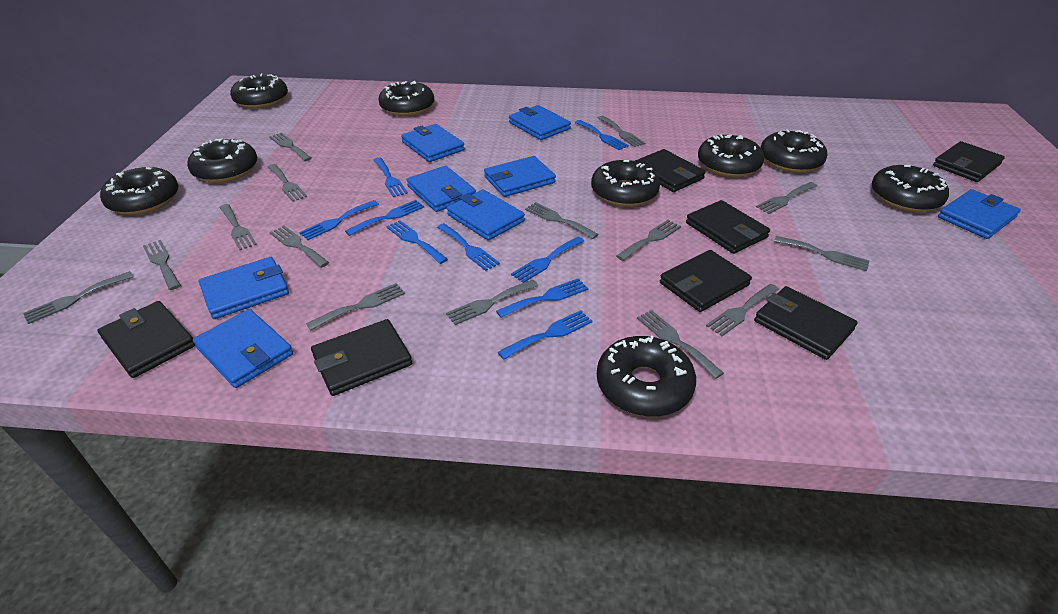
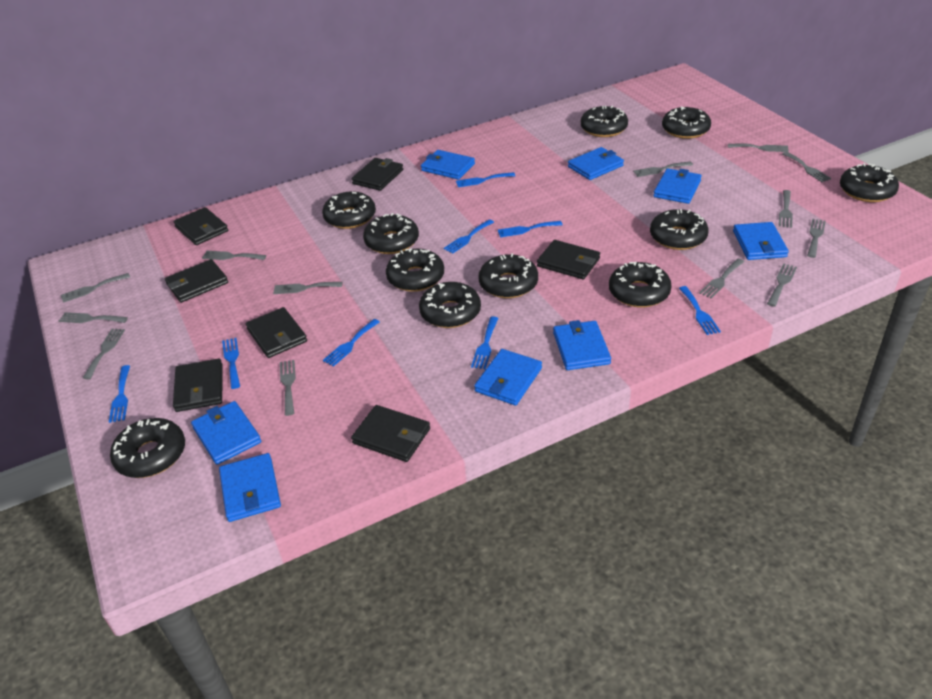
black donut: [100,167,179,215] [187,138,257,183] [230,74,288,109] [379,81,434,116] [591,160,660,206] [597,335,696,417] [698,134,764,177] [760,129,827,173] [872,165,949,212] = 9 -> [110,418,185,478] [322,191,376,229] [363,213,419,254] [386,248,444,292] [419,282,481,328] [479,253,538,298] [580,106,628,137] [609,262,672,308] [650,209,709,250] [662,107,711,139] [840,163,899,202] = 11
blue fork: [299,200,379,240] [345,200,424,236] [374,158,408,197] [386,220,448,264] [437,223,500,271] [496,278,588,318] [498,310,593,360] [511,237,584,283] [575,120,629,150] = 9 -> [109,365,130,423] [222,338,240,389] [323,319,380,367] [443,219,494,254] [456,172,515,187] [471,316,499,369] [498,221,562,237] [679,286,721,335] = 8
grey fork: [23,271,134,324] [143,240,181,290] [219,204,257,250] [268,164,307,202] [269,132,312,161] [269,226,329,268] [306,283,405,330] [446,280,538,325] [525,202,598,239] [598,116,645,147] [616,220,681,261] [637,310,724,379] [706,284,779,336] [756,182,817,214] [774,236,870,271] = 15 -> [59,312,128,323] [61,273,130,303] [83,329,125,379] [202,251,266,260] [273,282,342,294] [280,360,296,416] [633,161,693,177] [699,259,744,299] [728,143,789,152] [767,263,797,307] [779,190,793,228] [782,152,831,182] [807,219,826,258] = 13

